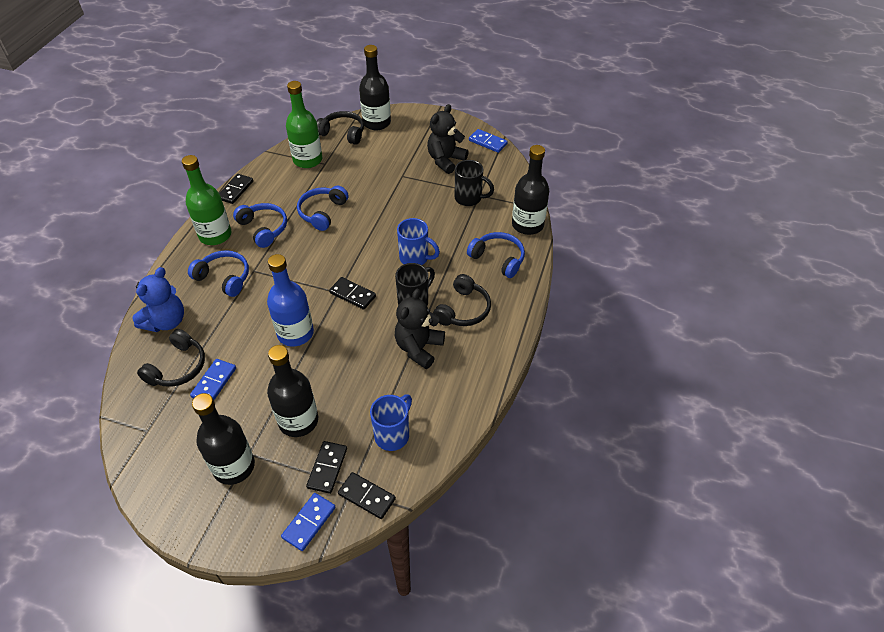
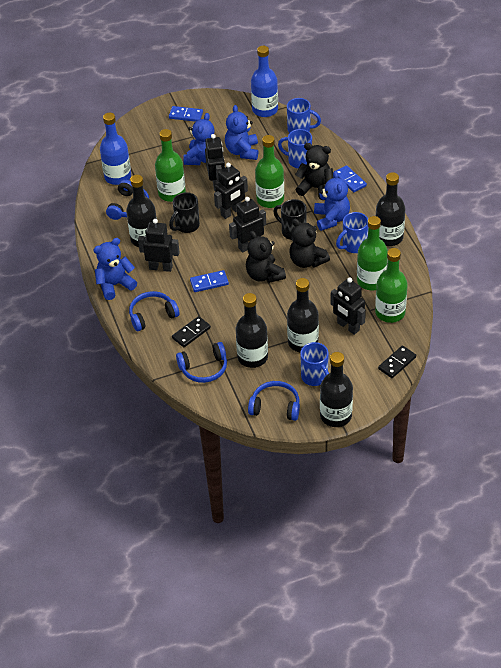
black bottle: [192,393,255,485] [267,345,318,437] [359,45,391,130] [512,145,549,235] = 4 -> [126,175,157,247] [236,293,268,368] [287,278,319,352] [320,352,353,427] [376,172,405,246] = 5
black domino: [219,174,253,204] [306,441,347,494] [329,277,376,310] [338,472,396,519] = 4 -> [172,316,211,347] [378,345,416,378] = 2
black headphones: [137,329,205,387] [317,111,364,145] [433,274,491,326] = 3 -> none = 0
black robot: none = 0 -> [138,219,180,272] [205,134,225,191] [214,163,248,219] [229,197,266,253] [330,277,366,335] = 5
black teddy bear: [395,289,445,369] [427,104,469,174] = 2 -> [246,231,286,283] [289,219,330,268] [295,143,333,200] = 3
blue bottle: [267,254,314,346] = 1 -> [100,113,131,185] [251,46,278,117] = 2
blue mug: [370,394,412,451] [397,218,440,265] = 2 -> [278,129,312,169] [287,98,321,133] [300,342,329,386] [336,212,368,253] = 4
blue teddy bear: [132,267,184,332] = 1 -> [93,238,137,300] [183,113,215,165] [225,105,258,160] [314,171,350,231] = 4
green bottle: [182,155,232,245] [286,81,323,168] = 2 -> [155,129,186,202] [255,135,284,208] [357,216,388,290] [375,248,408,323] = 4

